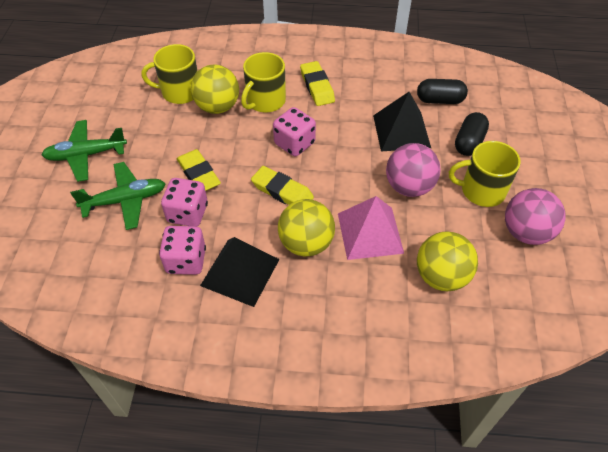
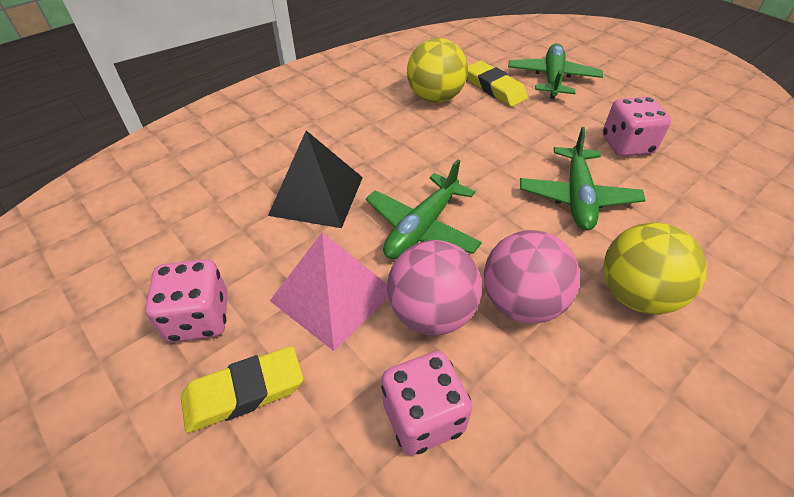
black capsule: [417,79,468,104] [455,112,489,156] = 2 -> none = 0
black pyramid: [200,237,280,307] [373,92,431,152] = 2 -> [268,131,363,228] = 1
green plane: [42,120,127,182] [70,162,166,230] = 2 -> [366,159,482,259] [508,43,603,99] [520,127,645,231] = 3
yellow ball: [191,65,239,114] [278,199,335,256] [417,231,478,291] = 3 -> [407,38,468,103] [603,222,707,314] = 2
yellow eraser: [177,149,221,191] [251,166,314,205] [300,61,335,106] = 3 -> [181,346,303,433] [467,61,528,107] = 2
yellow mug: [142,44,198,104] [241,52,286,113] [449,141,521,207] = 3 -> none = 0

